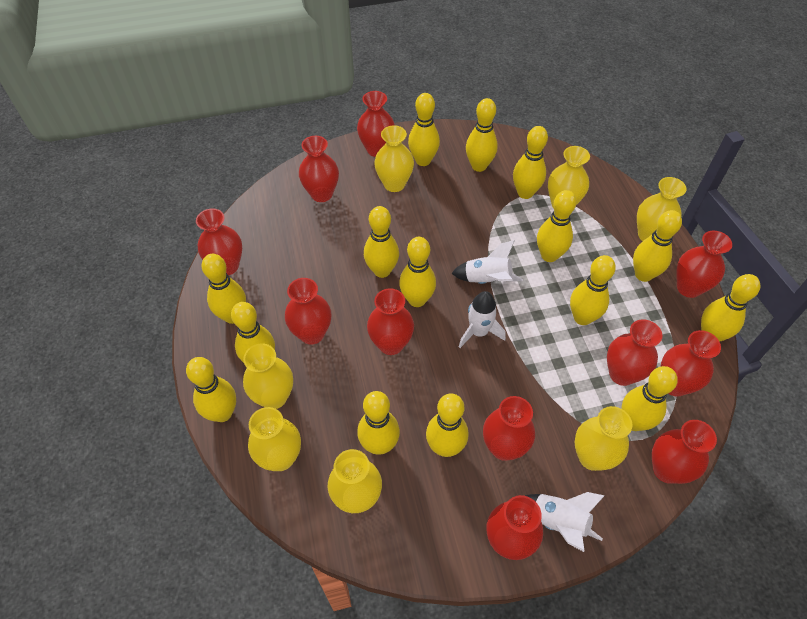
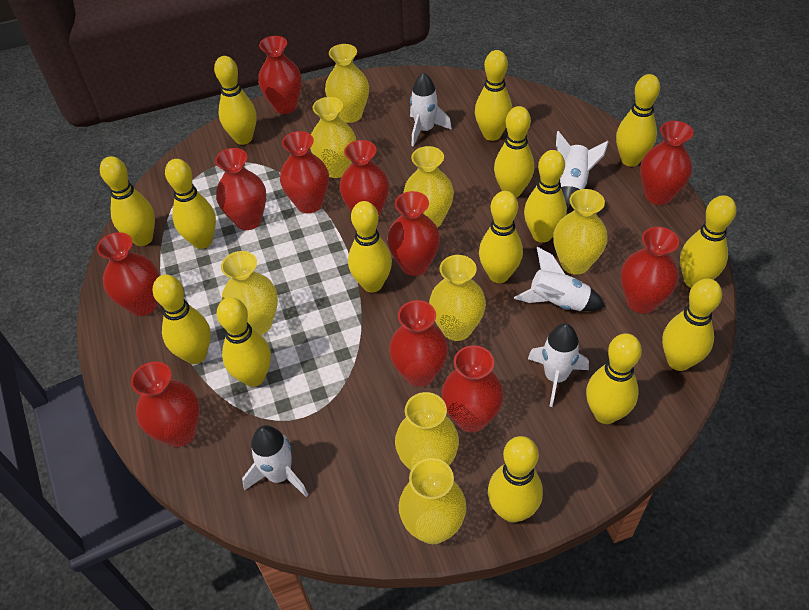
white rocket: [451,240,523,284] [459,291,506,348] [525,492,605,552] = 3 -> [242,425,308,497] [410,72,452,147] [514,247,605,311] [528,323,589,407] [556,131,609,211] = 5
yellow vase: [243,343,293,409] [248,407,301,471] [328,449,382,513] [374,125,414,192] [548,146,590,208] [575,406,632,471] [637,177,687,241] = 7 -> [221,251,278,335] [310,97,357,178] [325,44,369,123] [395,392,459,470] [399,458,466,544] [403,146,454,228] [429,255,486,341] [553,189,608,275] = 8

